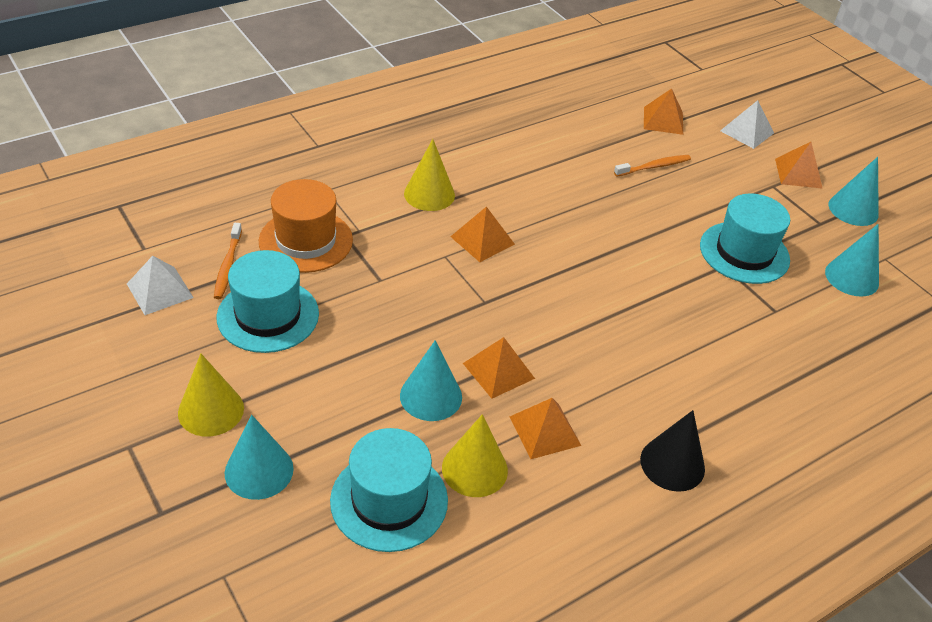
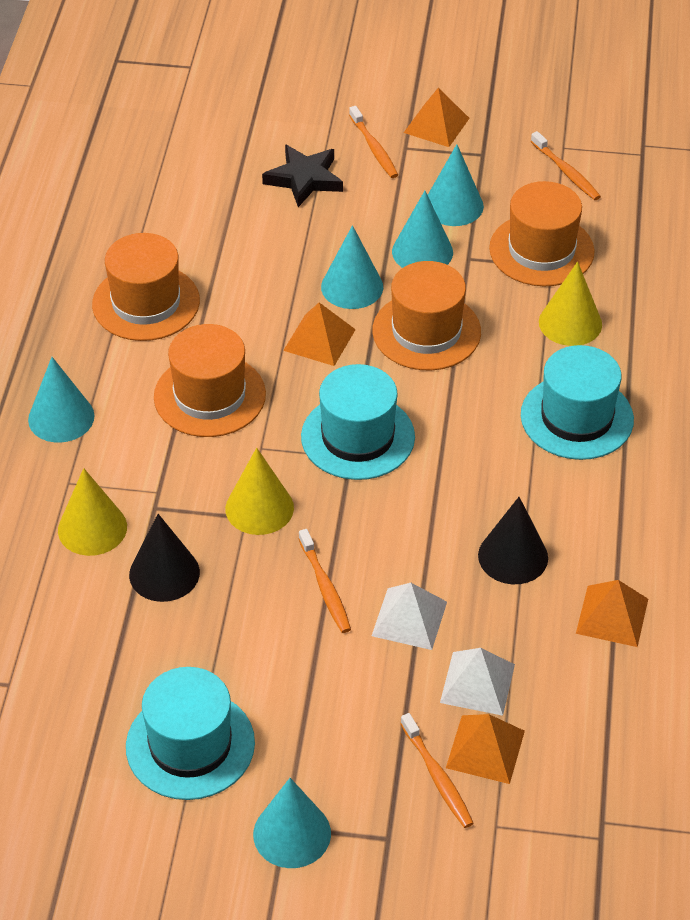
black cone: [640,410,705,492] = 1 -> [129,514,200,602] [478,497,548,584] = 2
black star: none = 0 -> [262,145,343,207] = 1
orange hat: [259,179,353,273] = 1 -> [92,233,200,341] [154,324,266,437] [372,261,481,370] [489,181,595,286] = 4
orange pyramid: [450,207,515,262] [463,337,535,399] [510,398,581,459] [644,89,683,135] [775,142,823,189] = 5 -> [283,303,356,366] [404,88,469,147] [446,714,525,784] [576,580,648,647] = 4
orange toothbrush: [214,223,242,299] [614,155,691,176] = 2 -> [299,529,351,633] [349,106,398,178] [400,713,474,828] [531,131,601,200] = 4
turquoise cone: [225,415,293,500] [400,340,462,421] [825,224,879,297] [829,157,879,226] = 4 -> [28,357,95,442] [253,778,331,868] [321,225,383,309] [392,191,453,268] [428,144,484,226] = 5

